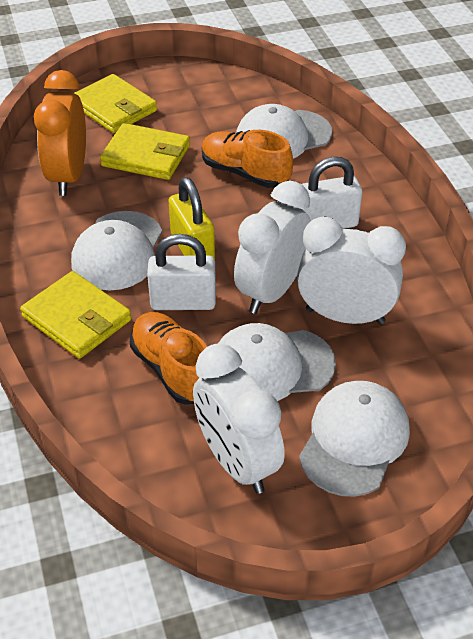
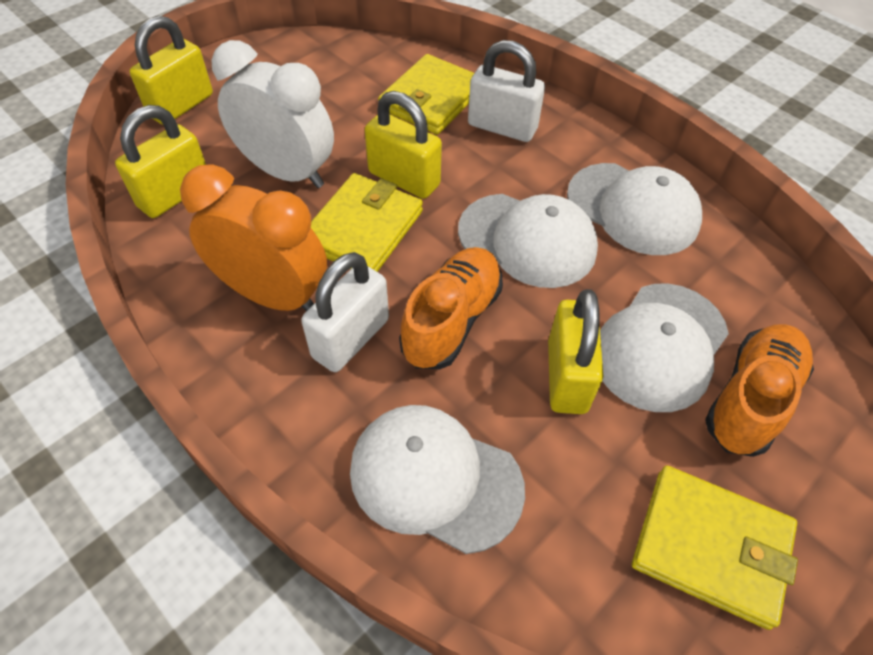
white clock: [193,344,285,494] [234,181,311,314] [297,216,406,324] = 3 -> [211,40,334,188] = 1
yellow padlock: [169,177,215,260] = 1 -> [115,105,206,218] [130,16,213,125] [365,91,442,199] [548,289,604,414] = 4

